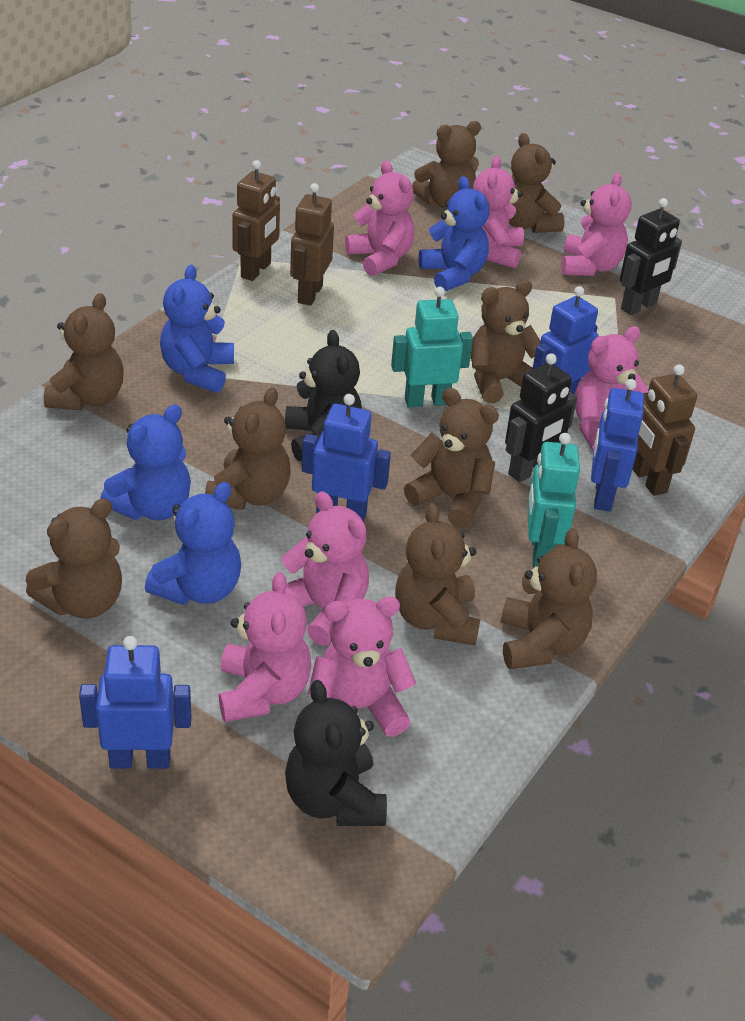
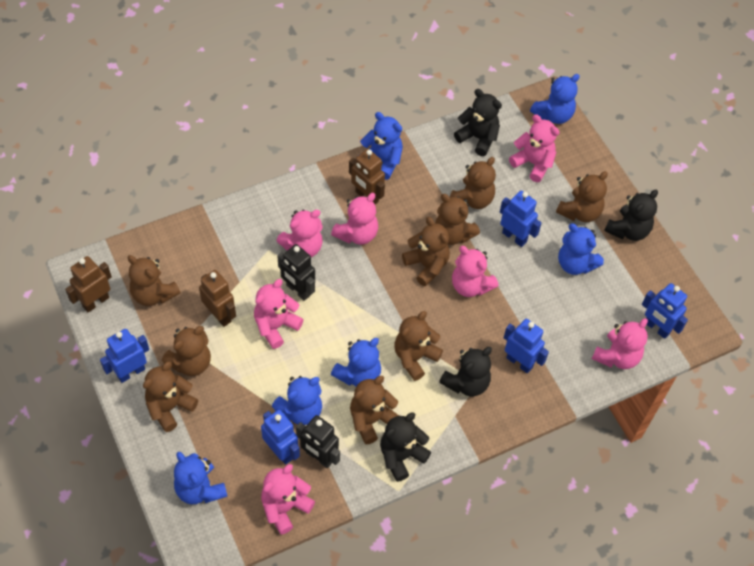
black teddy bear: [285,330,362,462] [285,680,387,826] = 2 -> [380,412,431,482] [439,347,492,396] [454,89,502,156] [604,190,658,241] = 4
blue robot: [79,636,191,769] [302,394,391,521] [532,286,599,394] [591,379,644,512] = 4 -> [100,329,149,383] [261,410,300,465] [500,191,542,247] [503,319,549,373] [642,283,688,339] = 5
blue teddy bear: [101,404,191,520] [145,482,241,605] [160,265,234,393] [419,176,489,291] = 4 -> [174,452,228,504] [272,376,322,425] [331,338,381,387] [358,112,403,180] [530,74,580,124] [558,223,604,275] = 6
turquoise robot: [391,287,473,407] [527,433,580,568] = 2 -> none = 0

